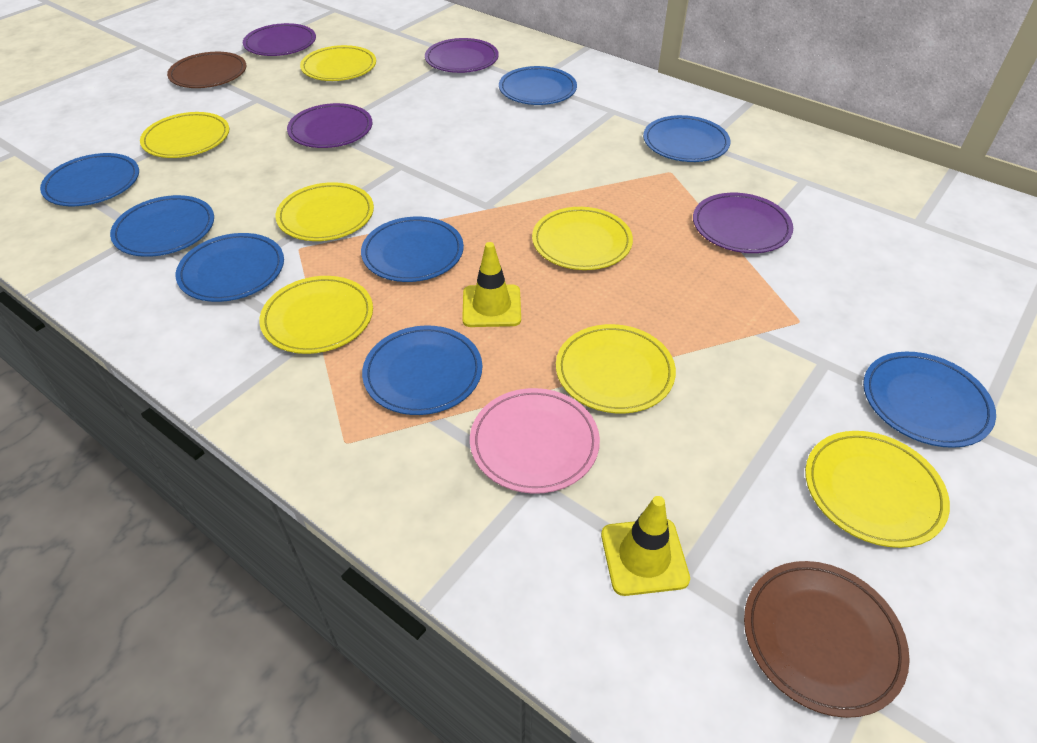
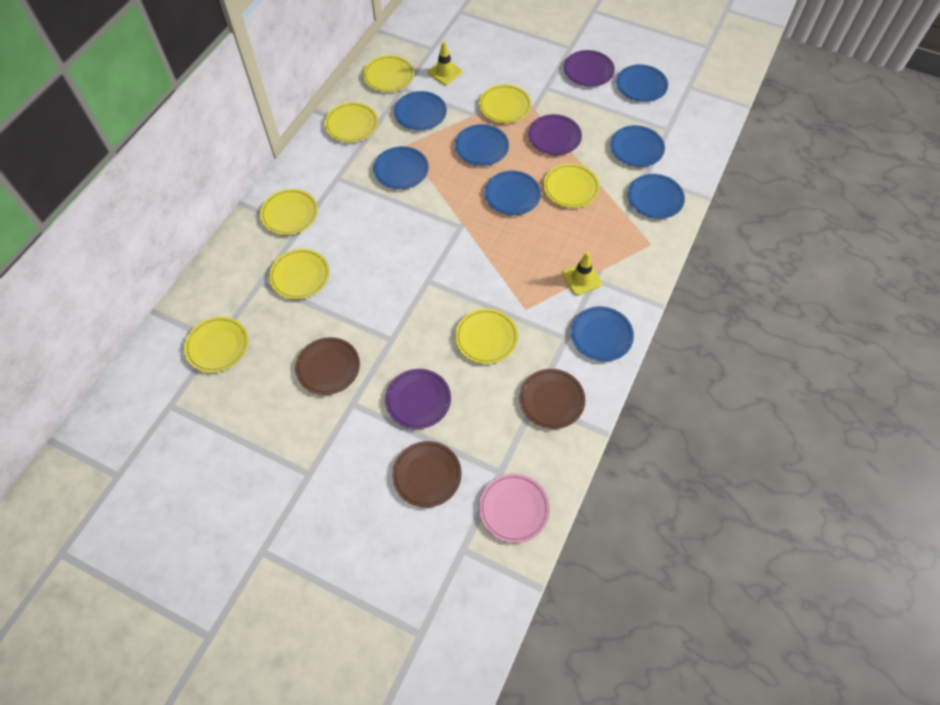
brown plate: [167,52,247,88] [744,561,910,718] = 2 -> [295,337,360,395] [392,441,461,508] [520,369,585,429] = 3
purple plate: [243,23,316,56] [287,103,372,148] [425,38,499,73] [693,193,793,253] = 4 -> [385,369,451,429] [528,114,582,155] [564,50,615,87] = 3
yellow plate: [140,112,229,158] [259,276,373,354] [275,182,374,241] [300,45,376,81] [532,207,633,270] [556,324,676,413] [805,431,950,548] = 7 -> [184,317,249,373] [260,189,318,235] [269,249,330,299] [325,102,378,142] [363,55,414,92] [455,309,518,364] [479,84,532,123] [543,164,600,208] = 8

